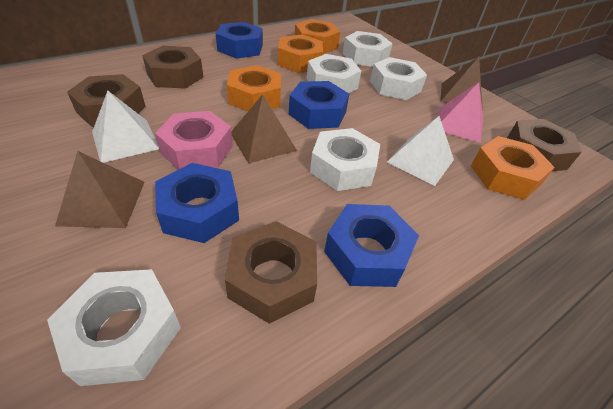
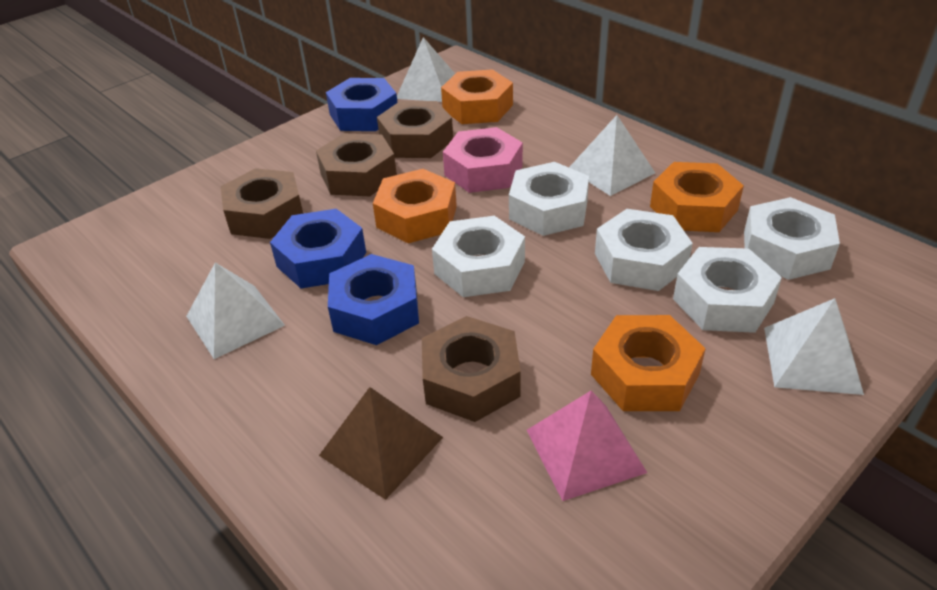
blue nut: [155,163,239,243] [216,22,263,59] [289,81,349,129] [324,204,419,287] = 4 -> [270,209,366,289] [326,78,398,131] [328,254,419,345] = 3
brown pyramid: [55,151,144,228] [231,94,297,163] [440,56,483,111] = 3 -> [319,387,443,500] = 1
white pyramid: [92,91,159,163] [387,116,454,186] = 2 -> [186,262,285,359] [397,37,455,102] [569,115,655,196] [764,298,864,395] = 4

